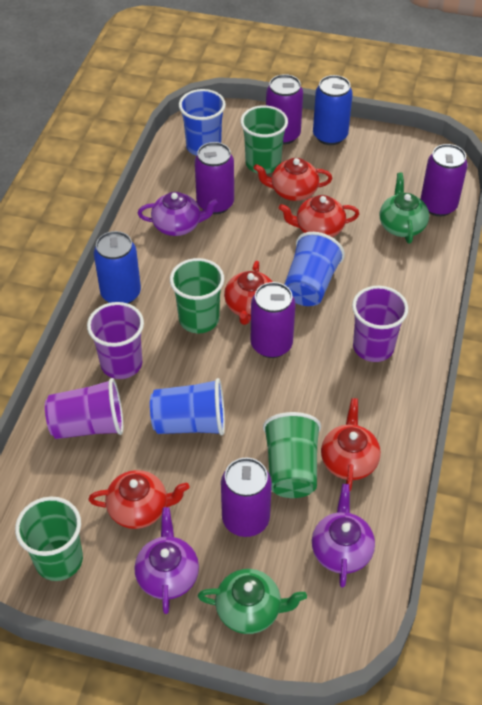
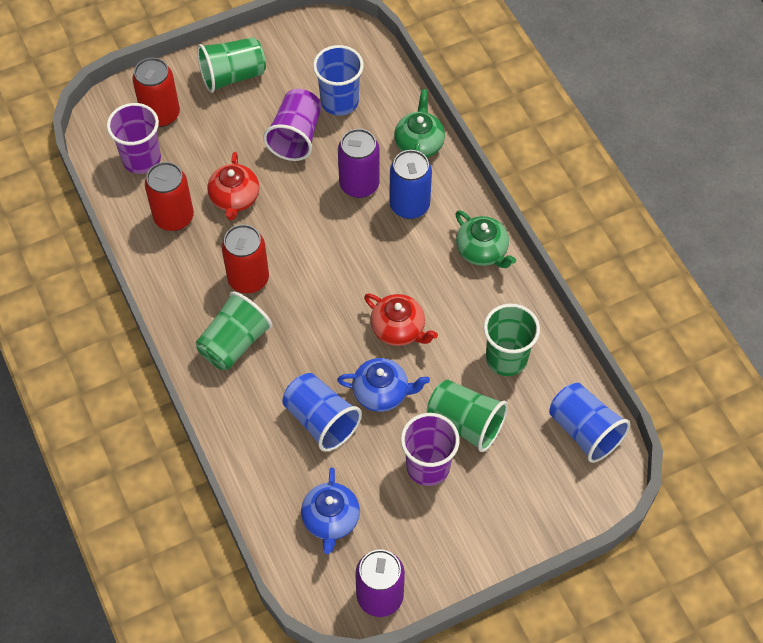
blue can: [94,231,141,304] [313,75,353,145] = 2 -> [389,150,432,219] = 1
blue teapot: none = 0 -> [301,467,360,554] [337,358,430,412] = 2
purple can: [195,142,234,214] [221,458,272,537] [251,282,296,358] [266,74,303,145] [421,144,468,216] = 5 -> [338,129,380,198] [355,550,405,617] = 2
purple teapot: [134,507,199,614] [138,192,219,236] [312,484,375,587] = 3 -> none = 0
red can: none = 0 -> [132,58,180,127] [145,162,194,231] [221,224,269,293] = 3
red teapot: [88,470,189,529] [224,261,273,325] [253,158,332,201] [279,195,359,237] [321,398,381,491] = 5 -> [207,152,259,220] [364,294,438,346] = 2

